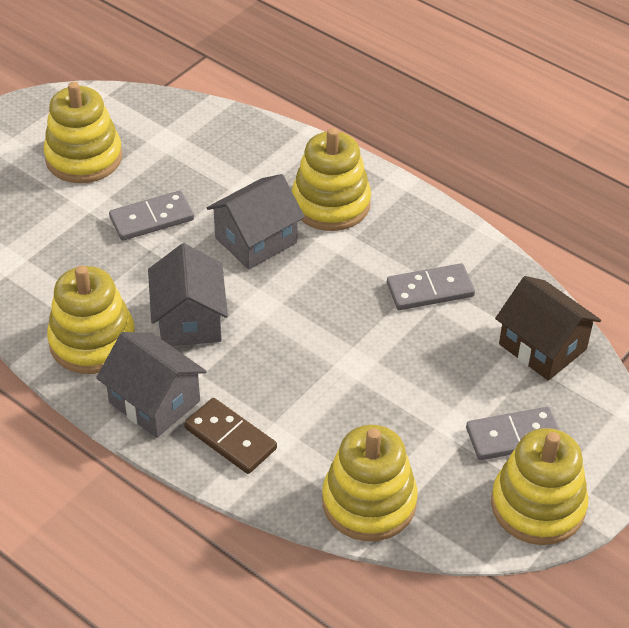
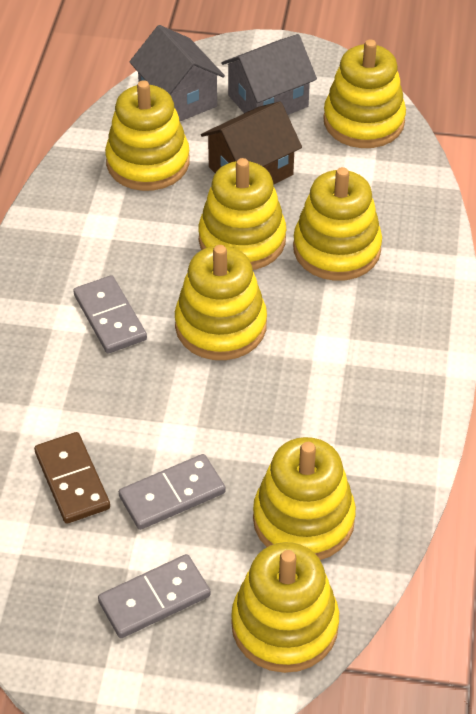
grey house: [96,332,207,438] [148,243,228,346] [206,174,305,270] = 3 -> [129,25,225,121] [221,34,317,115] = 2
yellow stacking toy: [44,82,122,183] [47,265,135,374] [292,128,371,231] [322,425,418,541] [491,428,589,545] = 5 -> [105,80,190,191] [175,245,267,360] [198,158,286,270] [231,542,339,673] [253,437,356,560] [293,167,382,281] [323,39,406,148] = 7

